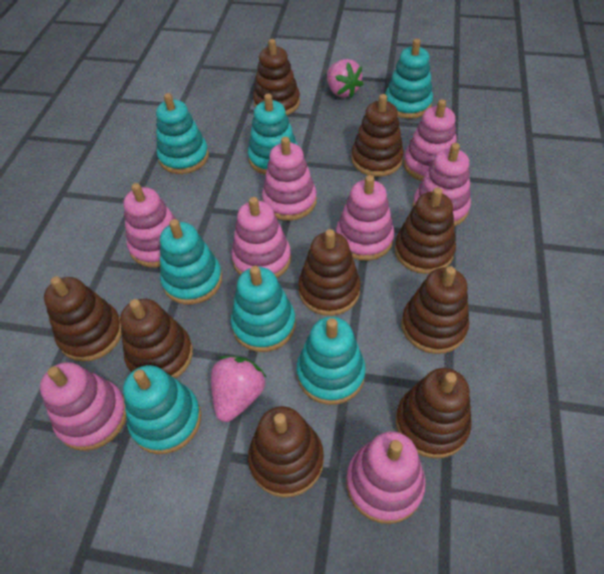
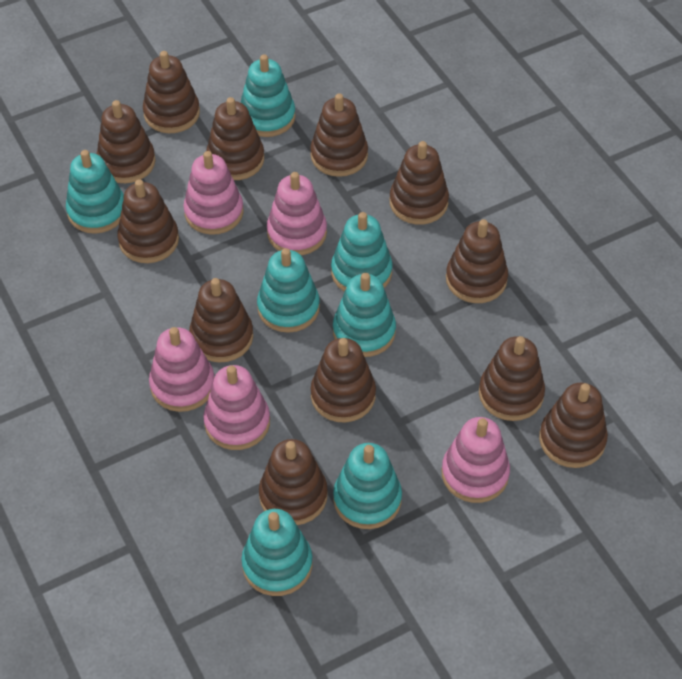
brown stacking toy: [44,276,122,362] [120,298,193,379] [248,406,324,497] [253,39,300,115] [298,229,361,316] [351,94,404,177] [395,187,456,274] [396,368,472,459] [401,266,469,354] = 9 -> [97,100,156,183] [117,179,179,263] [143,51,200,133] [189,278,253,362] [206,97,264,180] [259,439,328,525] [310,93,368,177] [310,338,376,422] [390,141,449,225] [446,219,508,303] [479,336,545,421] [539,383,608,468] = 12
pink stacking toy: [40,362,126,451] [123,183,177,267] [231,197,291,278] [262,137,317,221] [336,175,394,261] [347,431,426,524] [404,99,457,181] [413,143,471,226] = 8 -> [149,327,214,412] [183,151,244,235] [203,365,270,450] [267,172,327,255] [441,417,510,503] = 5
pink strawberry: [211,356,266,422] [327,59,364,98] = 2 -> none = 0

